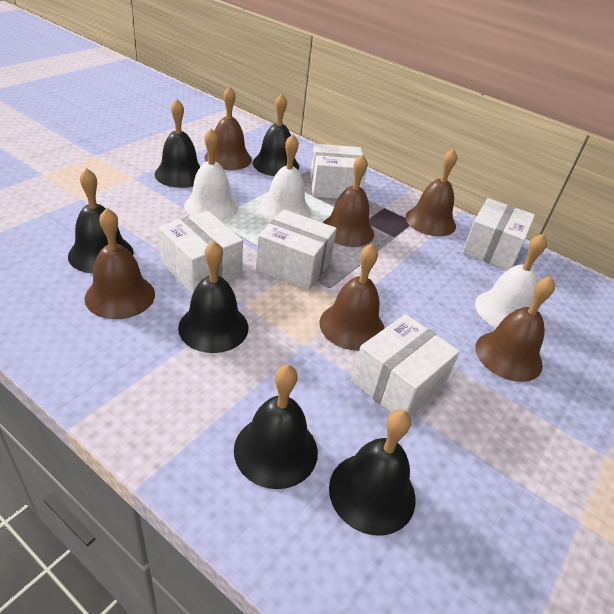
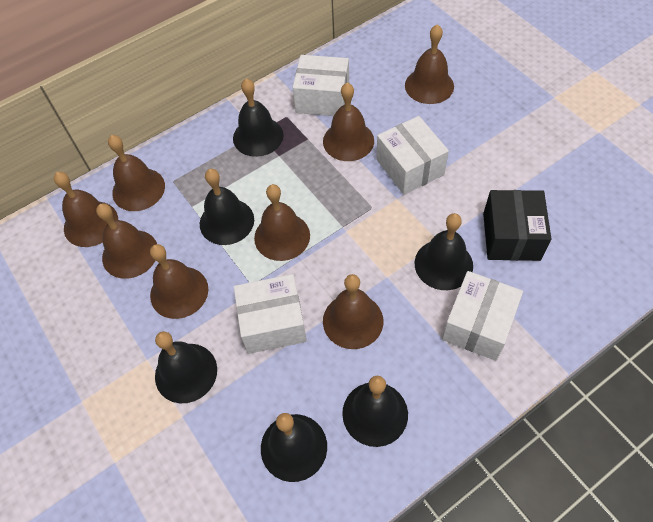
black box: none = 0 -> [483,190,551,261] = 1
brown bell: [85,208,155,319] [204,86,252,170] [319,243,385,351] [323,154,374,247] [405,149,457,236] [476,276,555,382] = 6 -> [54,172,118,247] [96,203,157,279] [108,135,165,211] [150,244,208,319] [254,184,310,261] [323,83,374,161] [323,274,383,349] [405,24,454,104] = 8
white bell: [184,128,239,221] [259,134,311,222] [475,233,547,328] = 3 -> none = 0
white box: [158,211,243,295] [256,209,337,291] [310,144,367,199] [352,314,460,416] [462,198,535,270] = 5 -> [234,274,307,354] [293,55,349,116] [376,116,449,195] [442,271,523,361] = 4

